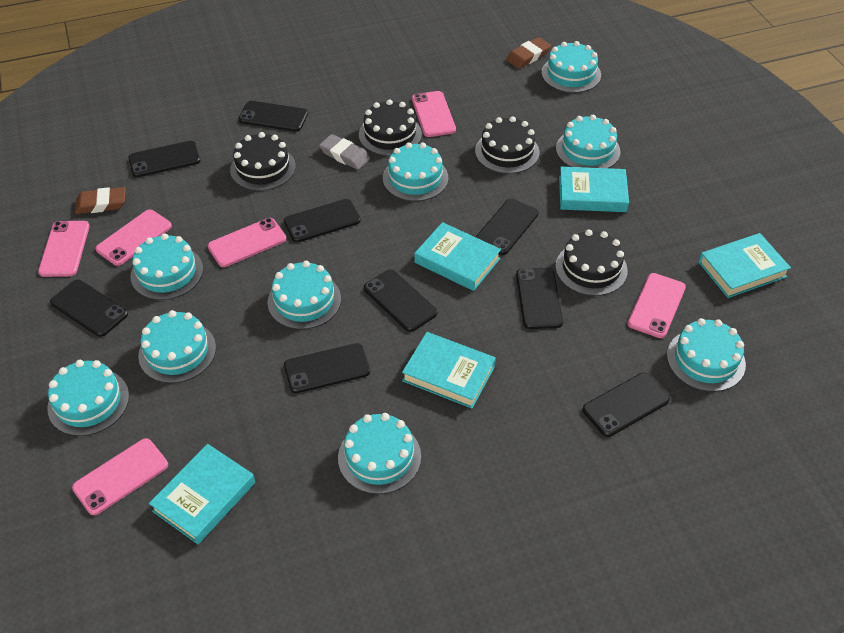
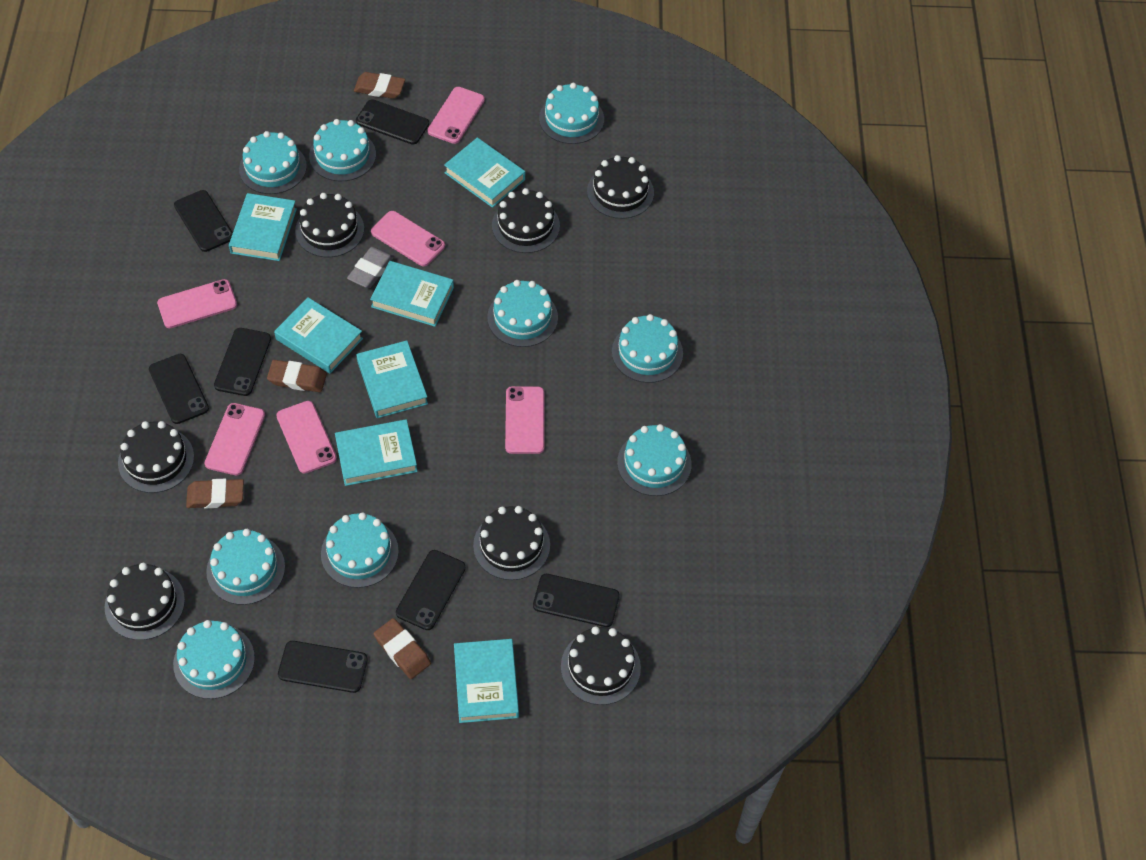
black cake: [230,132,296,191] [359,99,422,156] [475,116,539,174] [555,229,628,296] = 4 -> [105,563,185,640] [118,421,194,493] [295,193,364,257] [473,506,550,580] [492,188,560,253] [561,626,641,705] [587,155,654,219] = 7
black phone: [50,280,128,337] [128,141,201,177] [238,101,308,132] [284,199,361,243] [284,343,370,393] [364,270,437,332] [476,199,539,255] [516,268,563,329] [583,373,670,437] = 9 -> [149,354,209,424] [174,190,233,252] [214,328,271,396] [278,641,368,693] [356,99,429,144] [396,550,466,630] [533,574,620,627] = 7
brown eraser: [75,187,125,214] [506,37,551,69] = 2 -> [186,479,244,508] [267,360,327,392] [354,72,405,99] [374,618,431,679] = 4
turquoise book: [149,444,255,544] [402,332,496,408] [414,222,501,291] [559,167,629,212] [699,233,791,298] = 5 -> [229,193,297,261] [274,297,363,373] [335,419,418,486] [356,340,428,418] [370,261,454,327] [444,138,525,208] [454,639,519,723] = 7

